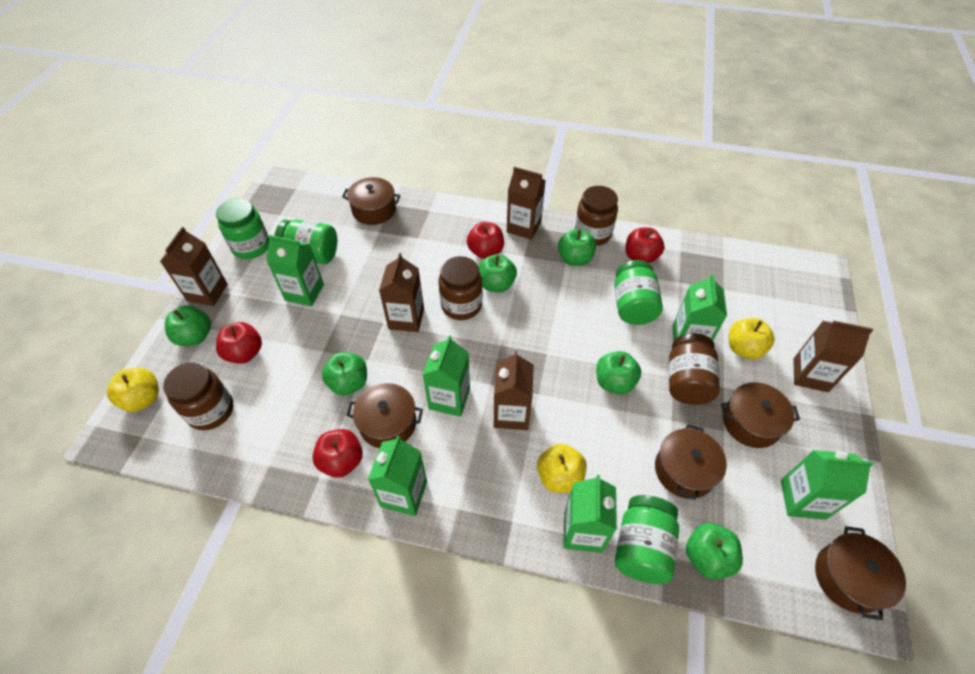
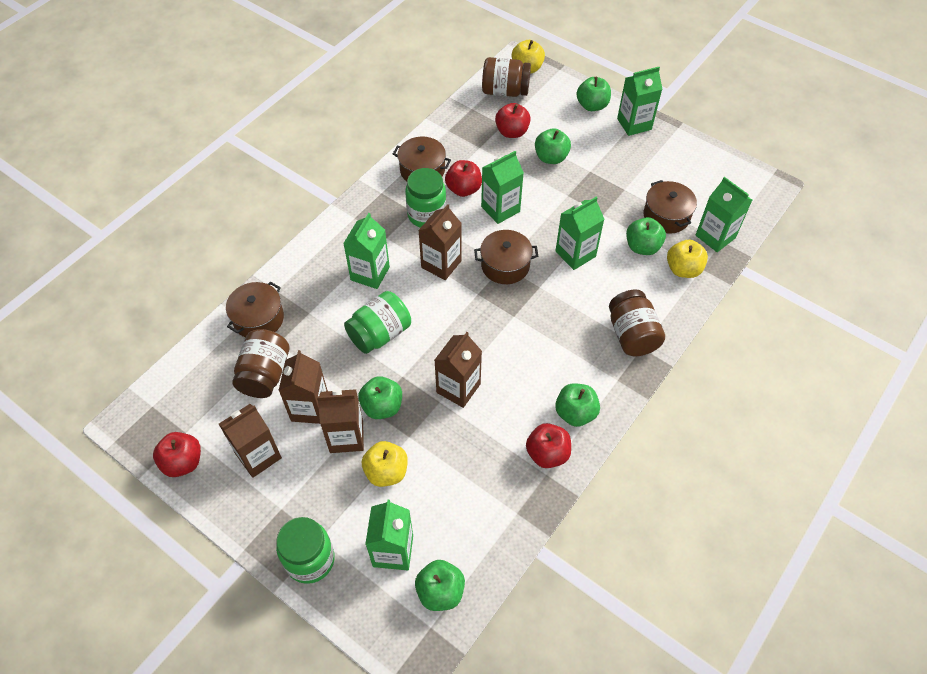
brown jar: [163,362,233,430] [439,256,483,320] [574,186,618,246] [669,333,720,405] = 4 -> [232,329,290,398] [482,57,531,97] [609,289,665,356] = 3
brown pot: [342,177,400,225] [346,383,423,448] [655,424,727,500] [721,382,800,448] [815,526,906,620] = 5 -> [226,281,284,338] [393,137,451,182] [474,230,538,284] [644,180,697,234] = 4
green jar: [216,198,269,259] [275,219,337,264] [615,260,663,325] [615,495,679,584] = 4 -> [276,517,335,584] [344,291,411,354] [405,168,446,228] = 3

